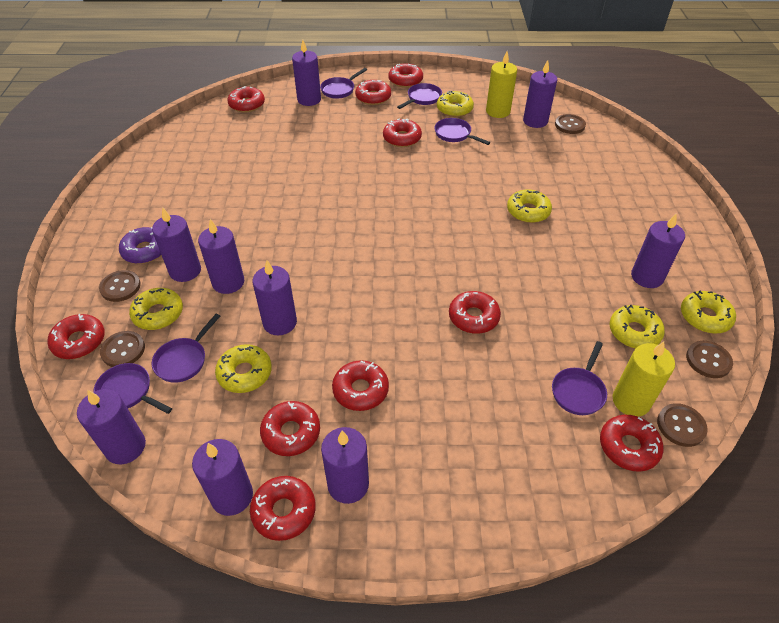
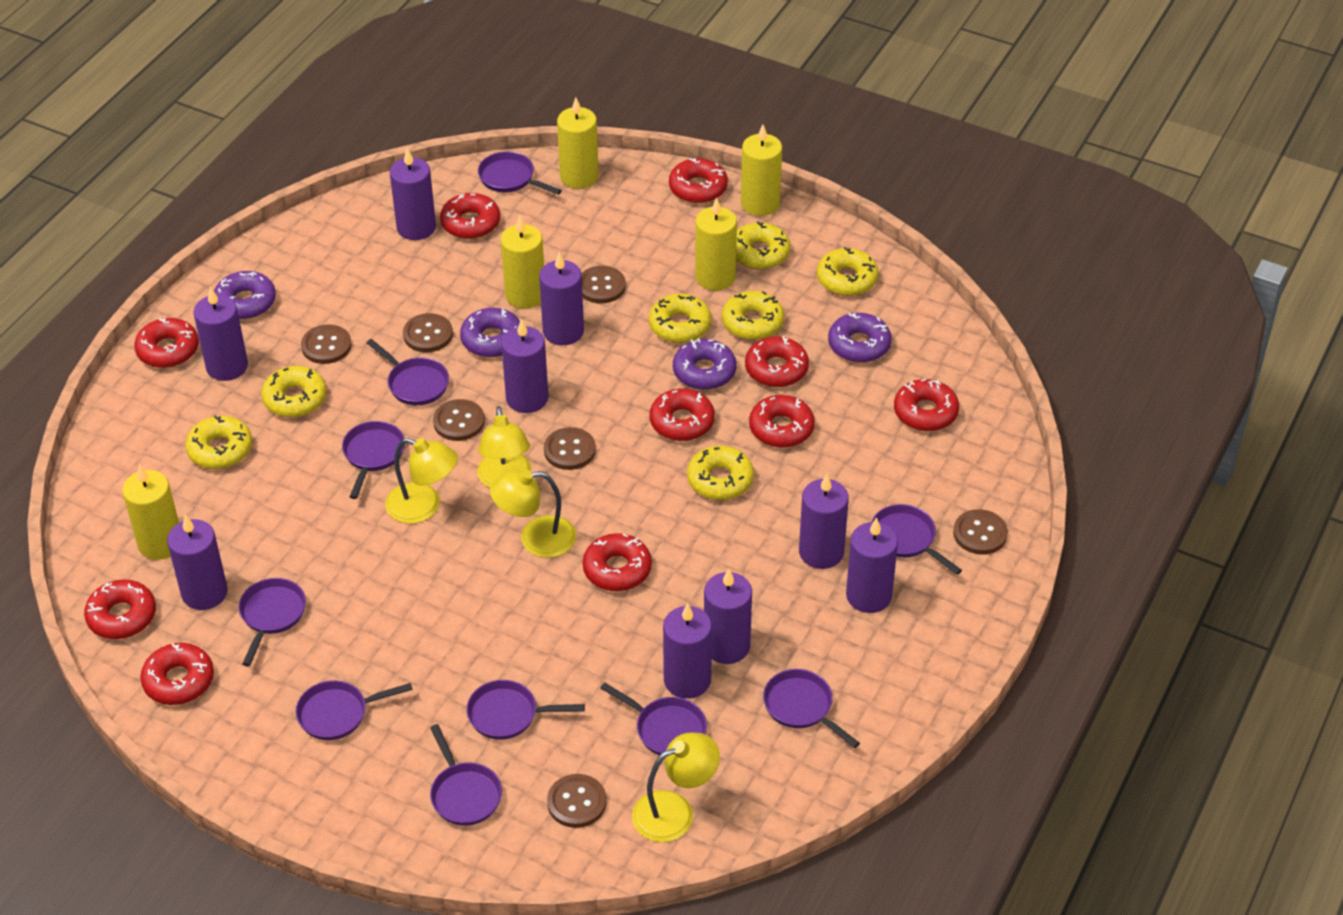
brown button: [99,270,141,302] [100,331,145,367] [555,114,586,134] [657,403,708,447] [686,341,733,378] = 5 -> [301,324,352,364] [403,313,453,352] [433,399,485,441] [544,427,596,470] [547,774,606,828] [581,266,626,303] [953,509,1008,555] = 7
purple donut: [119,227,161,264] = 1 -> [214,271,276,319] [460,308,520,357] [673,338,737,390] [828,313,892,363] = 4
purple pan: [94,363,172,414] [152,314,220,383] [320,68,367,99] [397,83,442,109] [434,118,490,145] [552,341,607,415] = 6 -> [239,578,306,666] [295,680,413,740] [342,421,405,499] [367,339,449,405] [430,724,502,826] [466,680,585,740] [478,151,562,195] [600,683,707,755] [763,669,860,748] [871,504,962,575] = 10
yellow candle: [486,51,517,118] [612,342,675,417] = 2 -> [122,464,179,560] [501,216,544,309] [557,98,599,189] [695,197,737,291] [741,125,782,216] = 5
yellow donut: [129,288,183,330] [215,344,272,393] [437,91,474,117] [507,189,552,223] [610,305,665,349] [681,291,736,334] = 6 -> [185,415,252,469] [261,366,327,417] [649,294,711,343] [687,446,754,500] [722,291,784,340] [736,222,790,270] [817,247,878,296] = 7
yellow lamp: none = 0 -> [385,438,458,524] [477,406,531,488] [490,469,576,558] [632,733,720,842] = 4

